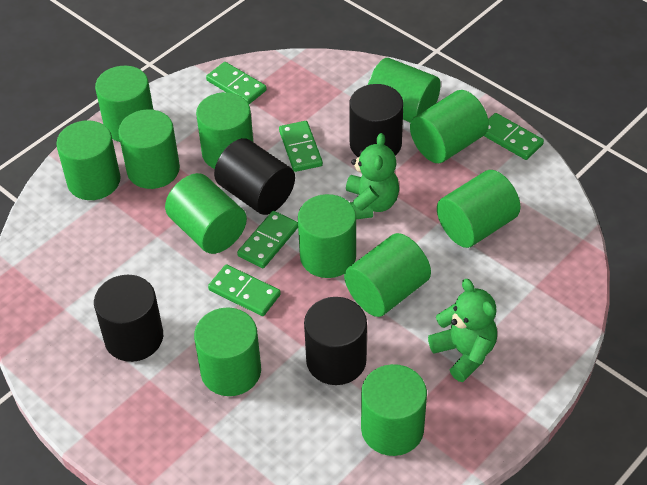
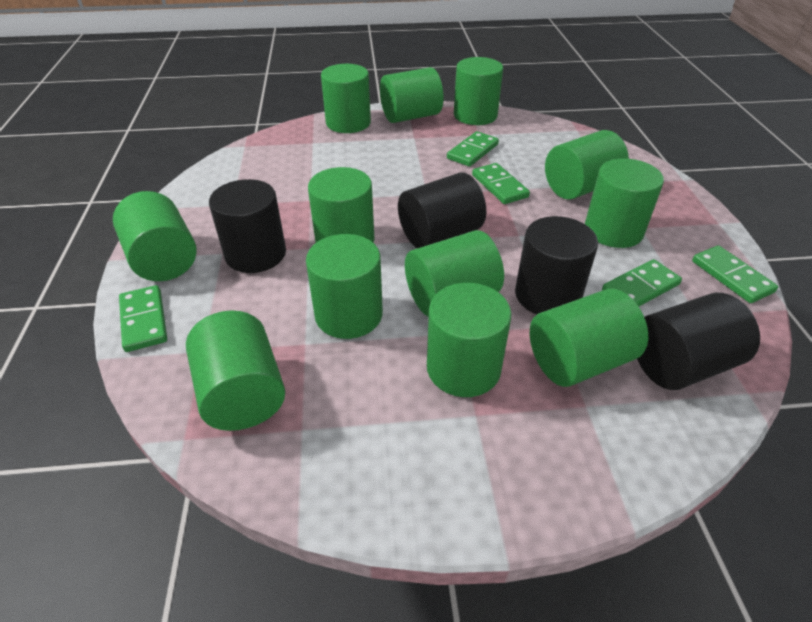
green teddy bear: [346,133,399,219] [428,279,497,382] = 2 -> none = 0

